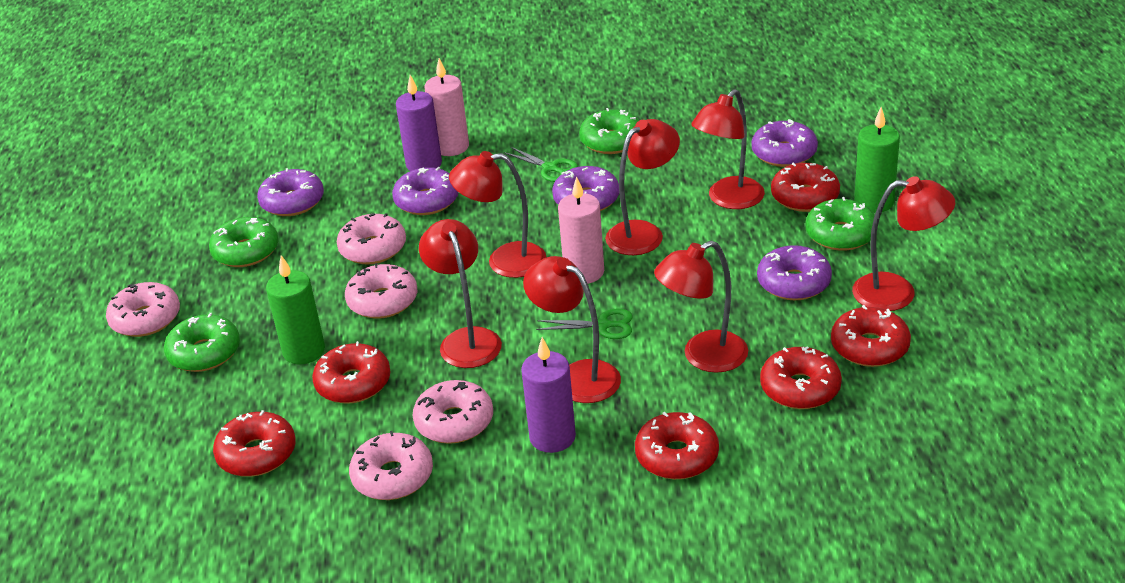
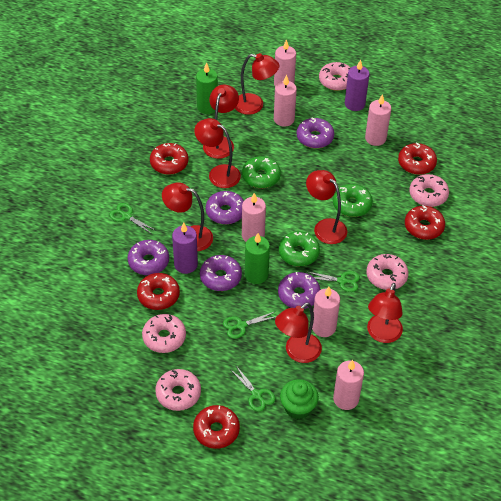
green cupcake: none = 0 -> [280,379,319,419] = 1
green donut: [164,313,240,372] [209,217,278,267] [579,108,639,154] [806,197,878,251] = 4 -> [242,156,281,188] [279,231,320,266] [333,184,373,217] = 3
green scissors: [504,147,578,182] [536,309,633,339] = 2 -> [109,203,155,233] [223,311,276,339] [230,366,275,412] [308,271,360,292] = 4
pink candle: [425,58,469,156] [558,176,604,284] = 2 -> [242,193,266,242] [274,39,296,86] [274,75,297,127] [312,287,340,337] [333,360,364,410] [365,94,391,146] = 6
red donut: [213,410,296,477] [312,341,391,404] [635,412,719,479] [760,346,842,409] [771,162,840,212] [831,305,911,367] = 6 -> [137,273,180,310] [150,143,188,175] [193,405,240,449] [398,143,437,175] [405,205,445,240] = 5

